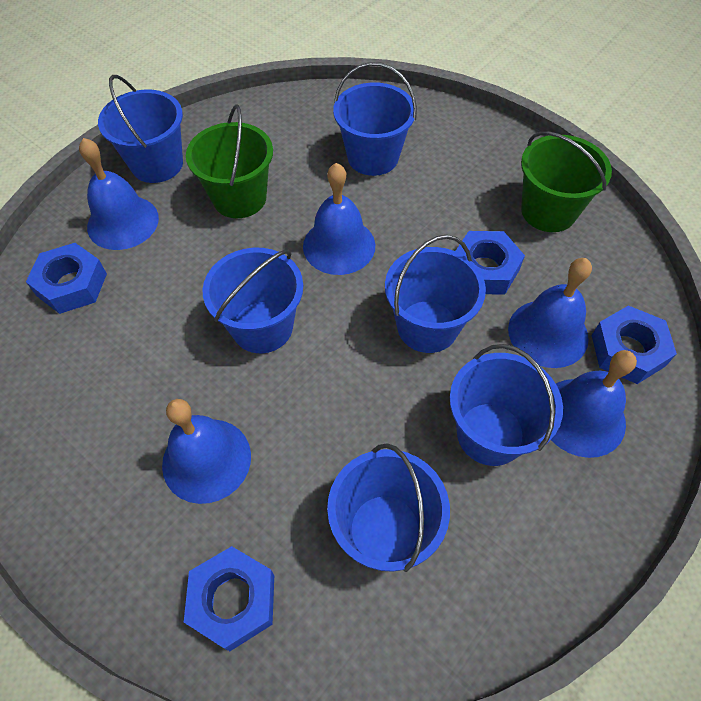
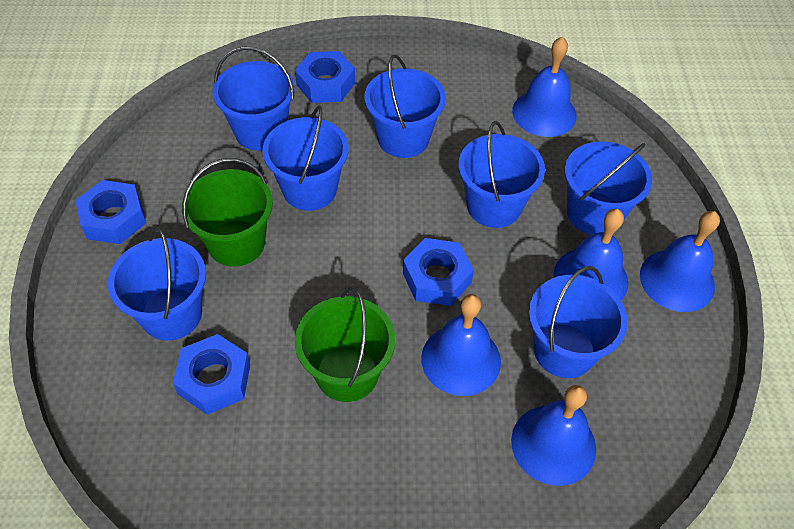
blue bucket: [98,75,183,183] [202,248,303,353] [327,443,450,572] [333,62,417,176] [385,235,486,353] [450,344,563,466] = 6 -> [108,227,206,341] [213,47,295,151] [262,106,349,211] [364,54,446,158] [458,121,545,228] [529,266,628,378] [565,141,652,235] = 7

